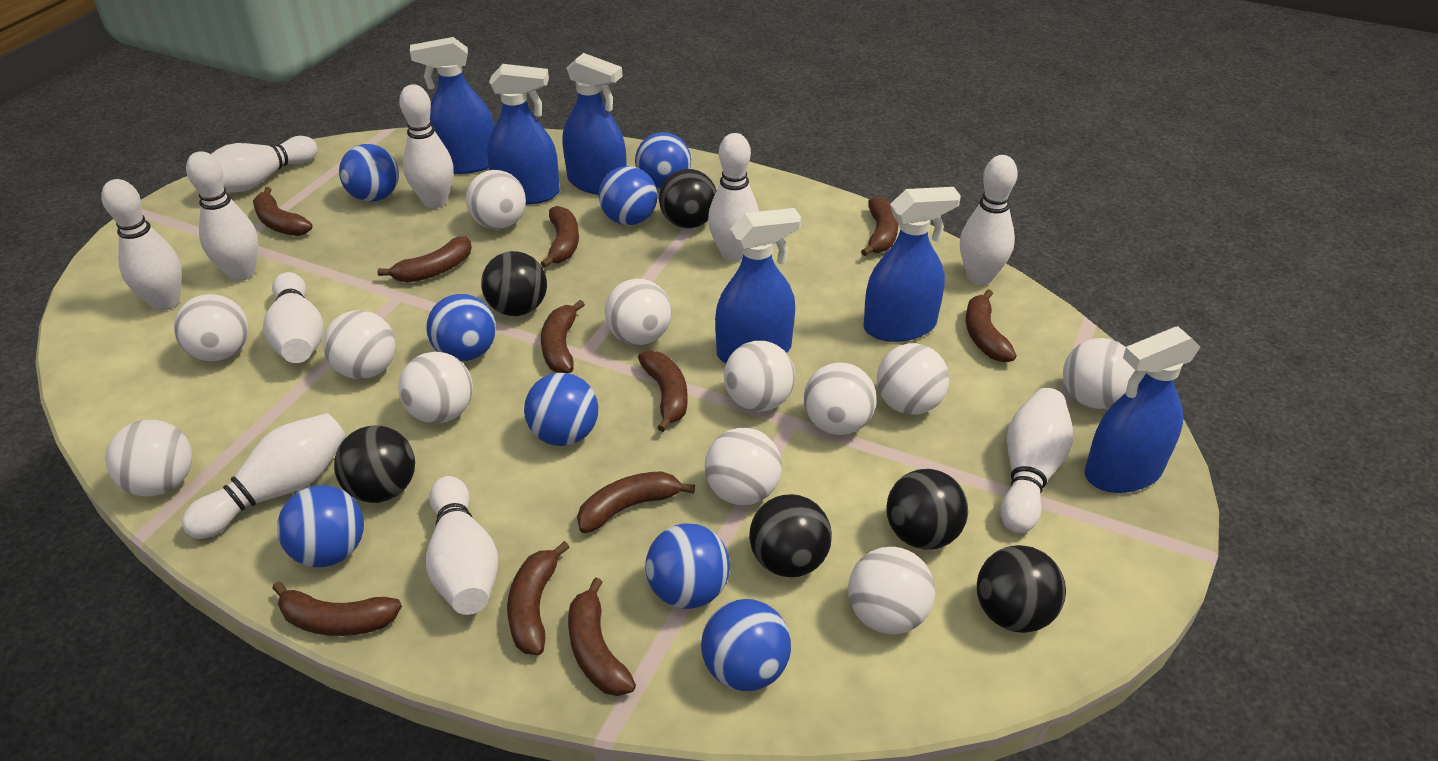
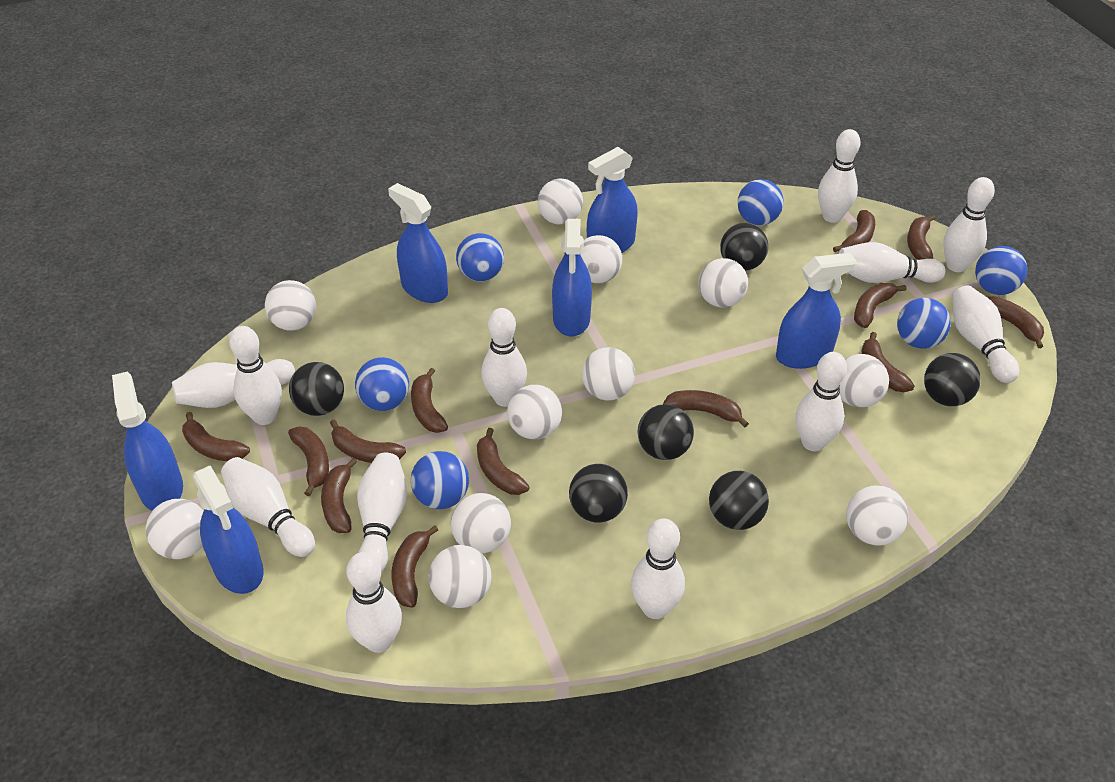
blue ball: [277,485,364,567] [339,144,399,202] [426,294,496,361] [524,373,598,446] [599,166,657,225] [635,132,691,189] [645,523,730,609] [701,599,791,691] = 8 -> [355,357,409,411] [411,451,469,509] [456,233,504,281] [737,179,784,225] [897,298,951,349] [975,246,1027,295] = 6
brown banana: [253,187,312,236] [272,582,402,636] [377,237,472,283] [507,541,570,655] [541,206,579,268] [541,300,585,373] [568,577,636,696] [577,471,695,533] [638,351,688,432] [861,197,898,256] [966,289,1016,362] = 11 -> [182,412,250,461] [288,427,329,496] [321,458,357,533] [330,420,406,463] [391,525,438,608] [411,368,448,433] [477,428,530,495] [663,390,749,427] [833,210,875,252] [854,283,906,328] [862,332,915,392] [907,215,935,260] [987,296,1044,348] = 13
white ball: [106,420,192,496] [174,294,249,362] [323,310,396,379] [398,352,473,424] [466,170,526,229] [605,279,672,345] [705,428,782,505] [724,341,795,412] [804,362,877,435] [848,547,935,634] [877,343,949,415] [1063,338,1135,409] = 12 -> [146,499,204,559] [265,280,316,331] [429,545,491,608] [451,493,511,553] [507,385,562,439] [538,179,583,225] [580,235,622,284] [582,347,635,401] [698,258,748,308] [839,354,889,408] [846,485,908,546] = 11
white bowling pin: [101,179,182,311] [182,413,346,539] [186,151,258,281] [211,136,317,193] [263,272,324,363] [399,84,454,208] [426,476,498,615] [708,133,759,261] [960,155,1018,285] [1000,388,1073,534] = 10 -> [172,359,295,408] [221,457,315,557] [229,326,282,425] [346,552,402,653] [357,453,407,573] [481,308,527,407] [631,518,685,619] [796,352,847,451] [818,129,861,223] [839,242,946,283] [943,177,995,272] [952,285,1019,383] = 12

